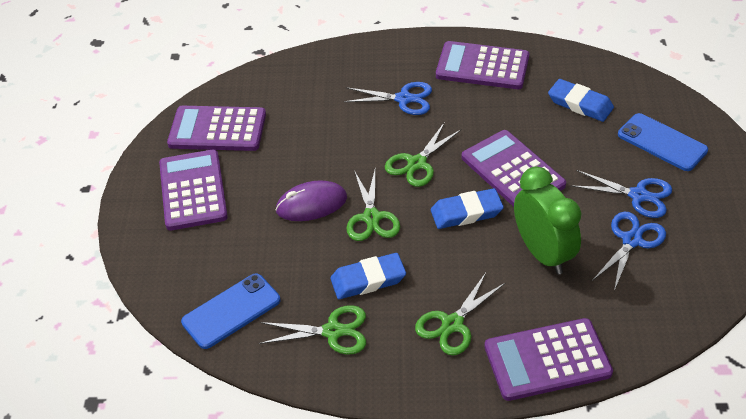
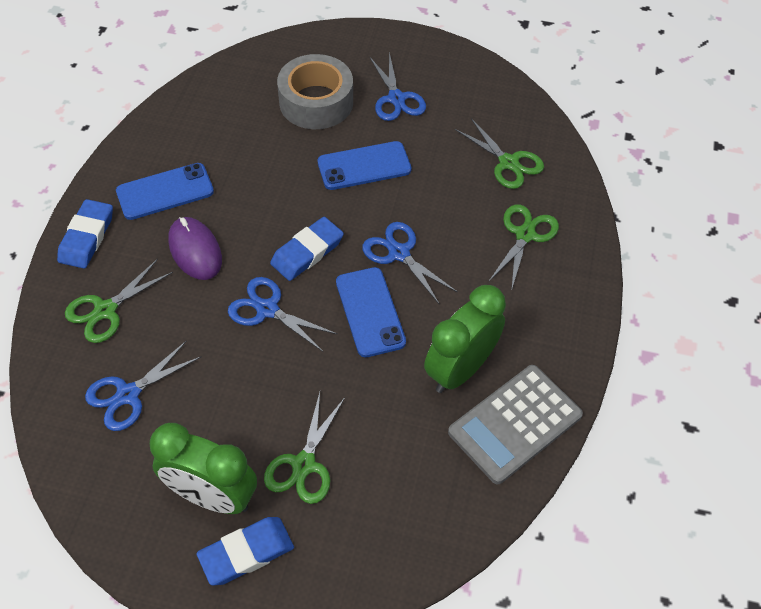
blue phone: [181,273,280,349] [618,113,708,171] = 2 -> [116,163,214,220] [318,141,412,190] [336,267,406,357] = 3
blue scissors: [343,82,432,115] [571,170,672,218] [592,212,666,291] = 3 -> [85,340,202,431] [228,277,337,352] [362,222,457,305] [369,52,426,121] = 4
green clock: [514,166,581,275] = 1 -> [150,423,257,514] [424,285,506,393] = 2
grey calculator: none = 0 -> [448,365,583,484] = 1
grey tape: none = 0 -> [277,54,353,129] = 1
purple calculator: [159,149,228,231] [167,106,266,151] [436,41,529,89] [462,130,566,207] [484,318,613,401] = 5 -> none = 0

